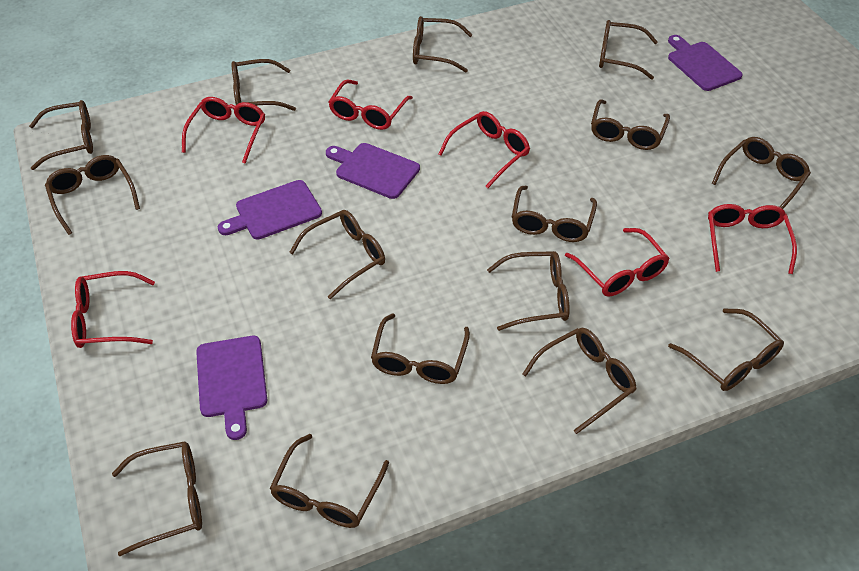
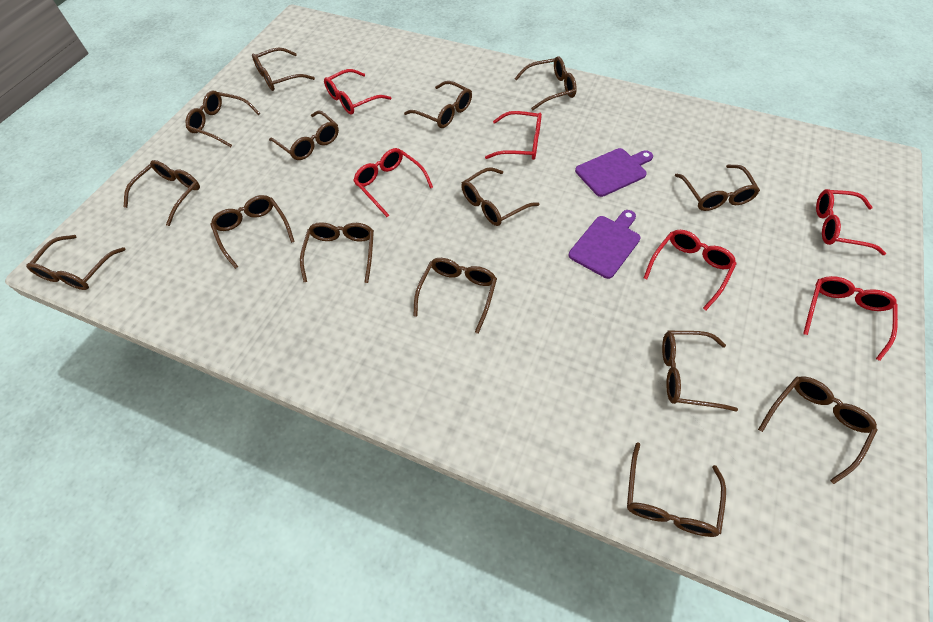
purple cutting board: [196,336,267,440] [218,180,322,239] [326,143,420,199] [668,35,743,91] = 4 -> [569,210,641,279] [575,148,653,197] = 2

